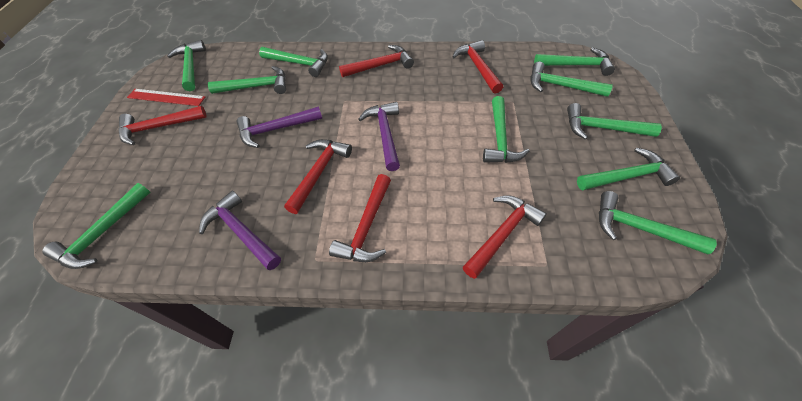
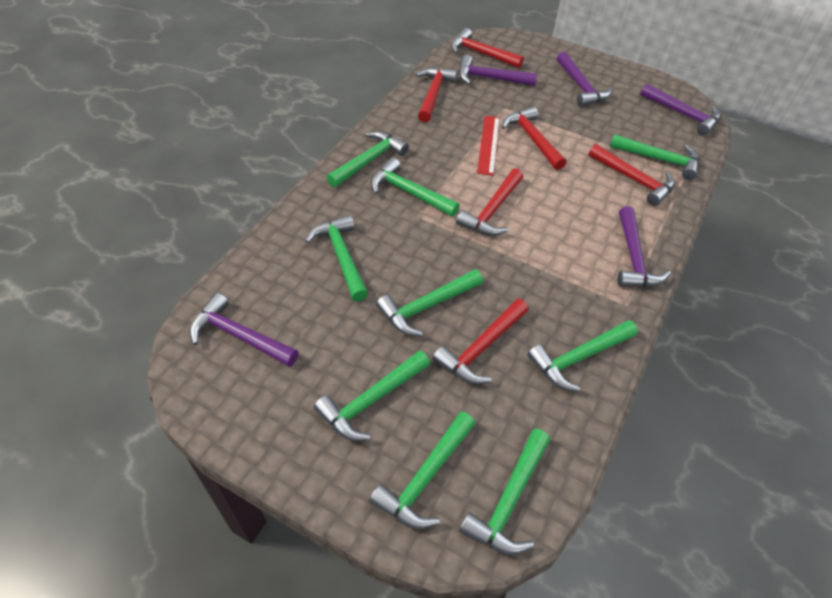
green hammer: [42,183,151,269] [167,40,206,91] [208,66,286,94] [259,47,328,77] [483,96,529,163] [530,62,613,97] [534,47,615,76] [567,103,662,139] [577,148,680,190] [599,191,717,254] = 10 -> [305,215,368,301] [314,350,430,441] [327,131,409,187] [369,411,475,529] [371,157,460,217] [376,269,483,336] [459,429,550,555] [527,320,638,391] [610,134,699,180] = 9
purple hammer: [199,191,281,270] [236,106,322,148] [358,102,400,171] = 3 -> [190,293,298,367] [459,55,537,86] [557,52,612,106] [617,206,671,287] [640,84,720,135] = 5

